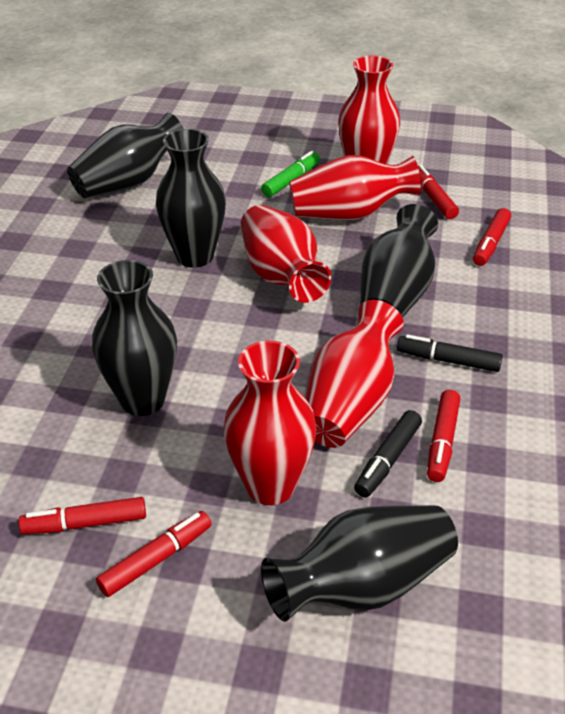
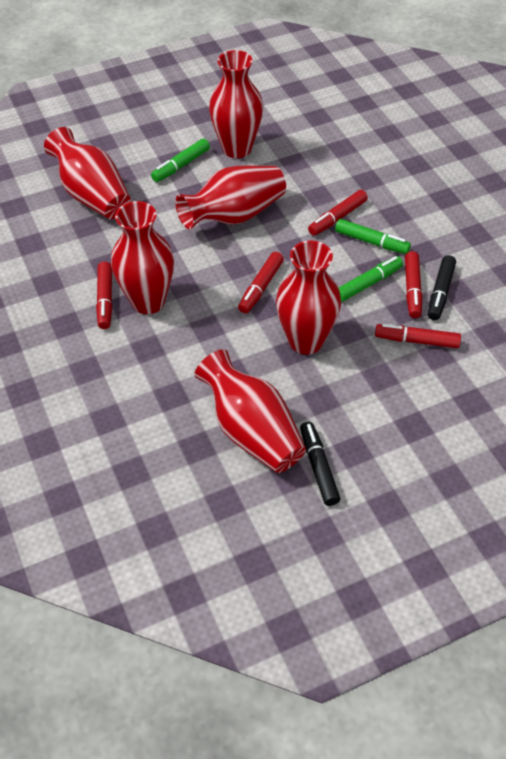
black vase: [67,113,184,198] [92,260,177,416] [156,129,226,268] [261,505,458,622] [360,204,438,318] = 5 -> none = 0
green marker: [261,151,320,197] = 1 -> [151,139,210,182] [335,219,411,254] [339,256,403,302] = 3
red vase: [223,341,317,505] [241,205,331,303] [289,155,421,221] [306,300,404,448] [338,56,400,164] = 5 -> [44,127,131,219] [111,201,174,314] [175,165,286,229] [195,349,306,473] [209,50,263,158] [276,240,341,355] = 6

